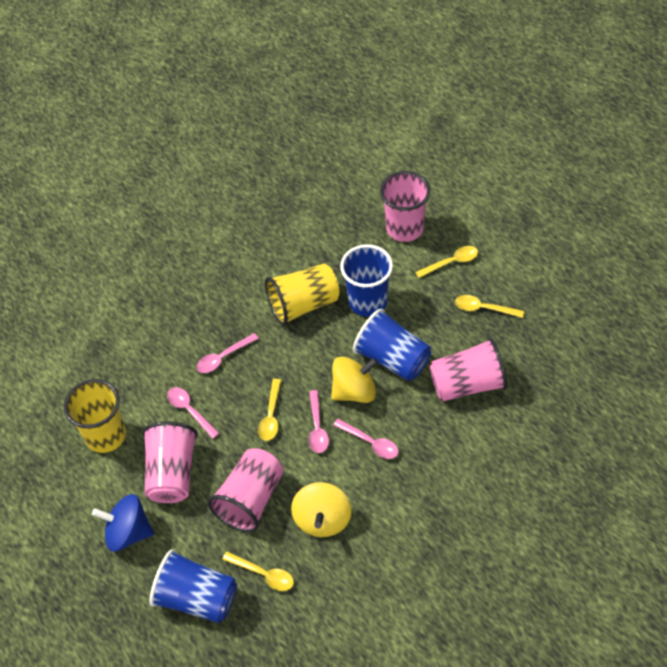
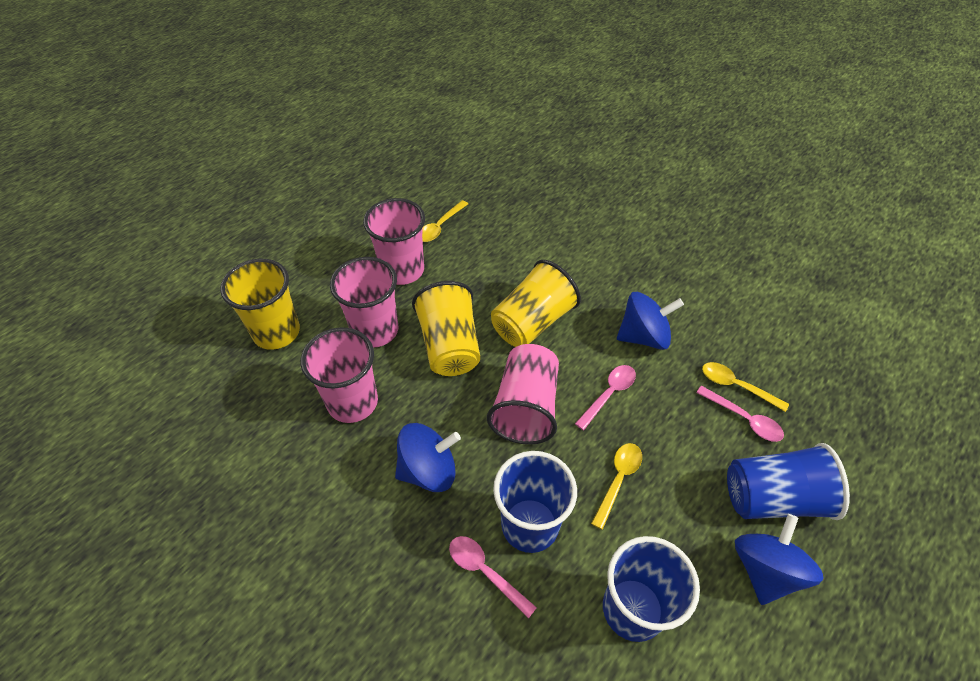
blue spinning top: [92,494,154,552] = 1 -> [395,423,461,492] [617,292,684,350] [735,514,824,605] = 3
pink spoon: [167,387,219,439] [197,333,259,373] [309,390,329,453] [333,419,399,459] = 4 -> [449,536,537,619] [575,365,636,430] [696,386,784,442] = 3
yellow cup: [64,379,126,453] [265,264,340,325] = 2 -> [220,259,300,350] [412,281,480,376] [491,260,581,347] = 3
yellow spinning top: [291,482,352,537] [331,356,378,403] = 2 -> none = 0
yellow spoon: [222,552,294,591] [258,379,281,441] [415,246,478,278] [455,295,524,318] = 4 -> [422,200,468,242] [591,443,642,530] [702,362,789,412] = 3

